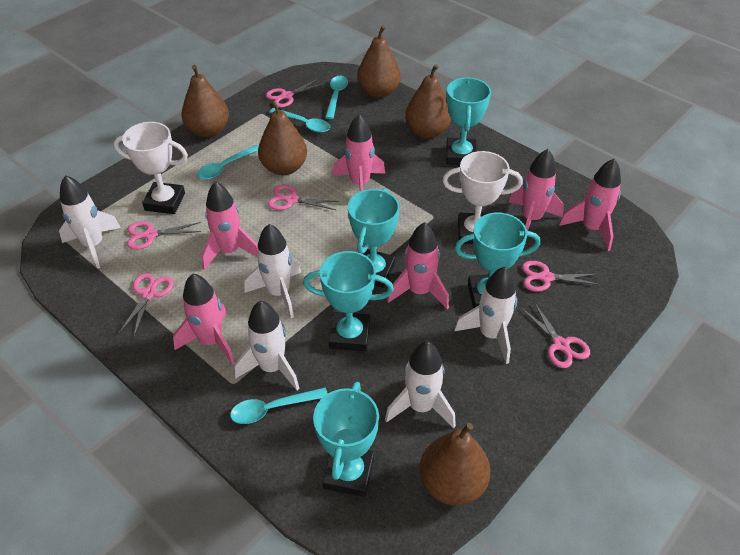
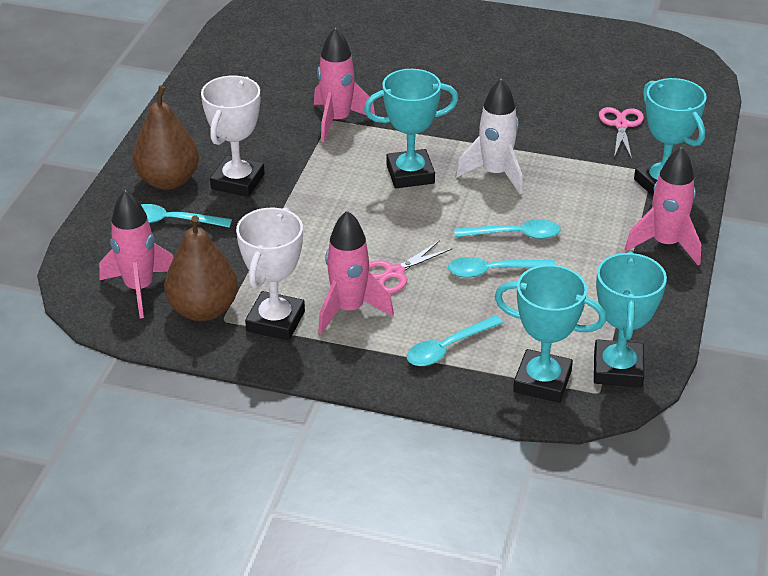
brown pear: [182,65,229,137] [258,99,307,175] [357,26,401,98] [405,64,451,139] [419,423,491,506] = 5 -> [132,86,199,190] [164,216,238,321] = 2
pink rocket: [173,274,235,364] [201,182,258,270] [333,114,385,191] [387,222,449,309] [508,149,564,231] [559,159,621,251] = 6 -> [99,190,174,318] [314,27,375,142] [318,211,394,334] [625,147,701,266] = 4
pink scissors: [119,273,174,336] [127,221,201,250] [266,79,325,108] [268,185,340,210] [521,302,590,368] [522,261,601,292] = 6 -> [369,240,452,294] [599,107,644,160] = 2
turquoise trophy: [303,251,394,352] [313,382,379,497] [348,188,400,288] [446,77,491,165] [455,212,541,309] = 5 -> [364,69,458,188] [495,265,606,403] [594,251,667,387] [634,78,707,196] = 4
white rocket: [59,175,121,269] [234,301,300,390] [245,224,301,318] [385,341,456,428] [454,267,517,364] = 5 -> [455,79,523,194] = 1

